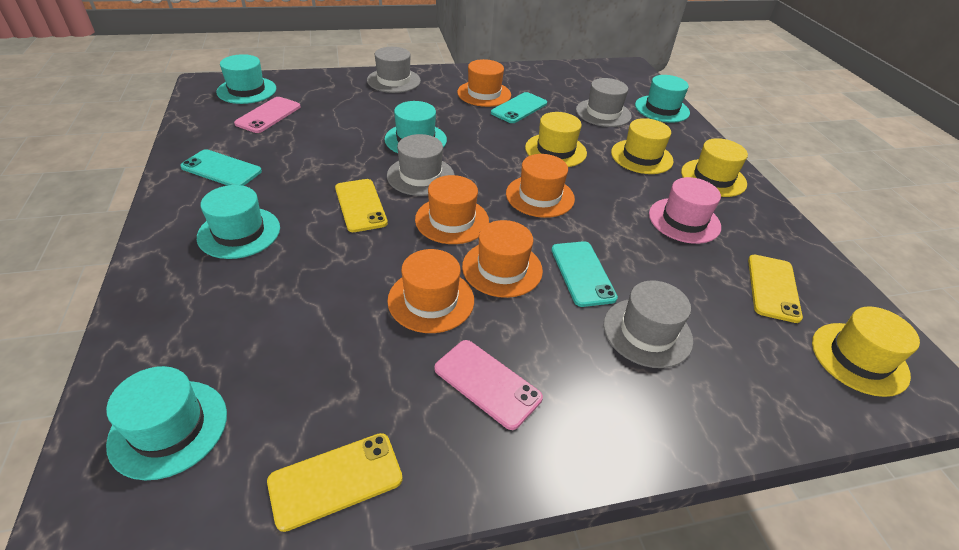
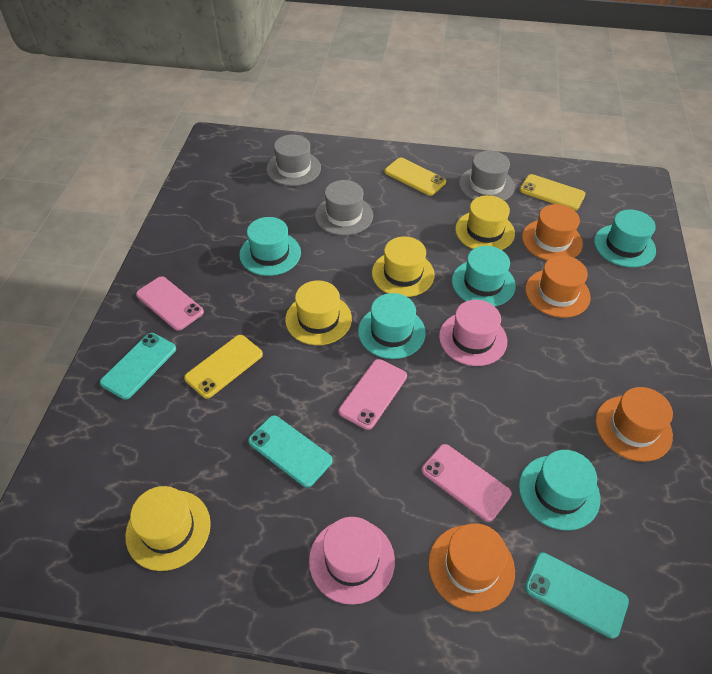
grey hat: [367,47,421,93] [387,134,455,196] [576,78,632,127] [604,280,693,368] = 4 -> [267,134,321,186] [315,180,373,236] [459,151,515,201] = 3
orange hat: [387,249,474,333] [415,175,489,244] [457,59,511,107] [462,220,543,298] [506,154,575,218] = 5 -> [428,523,515,612] [522,204,583,260] [525,255,591,318] [595,387,673,462] = 4
pink hat: [649,177,721,244] = 1 -> [309,517,395,605] [439,300,507,366] = 2
pink phone: [234,97,300,133] [434,340,543,430] = 2 -> [136,276,204,331] [339,359,407,430] [422,444,512,522] = 3

